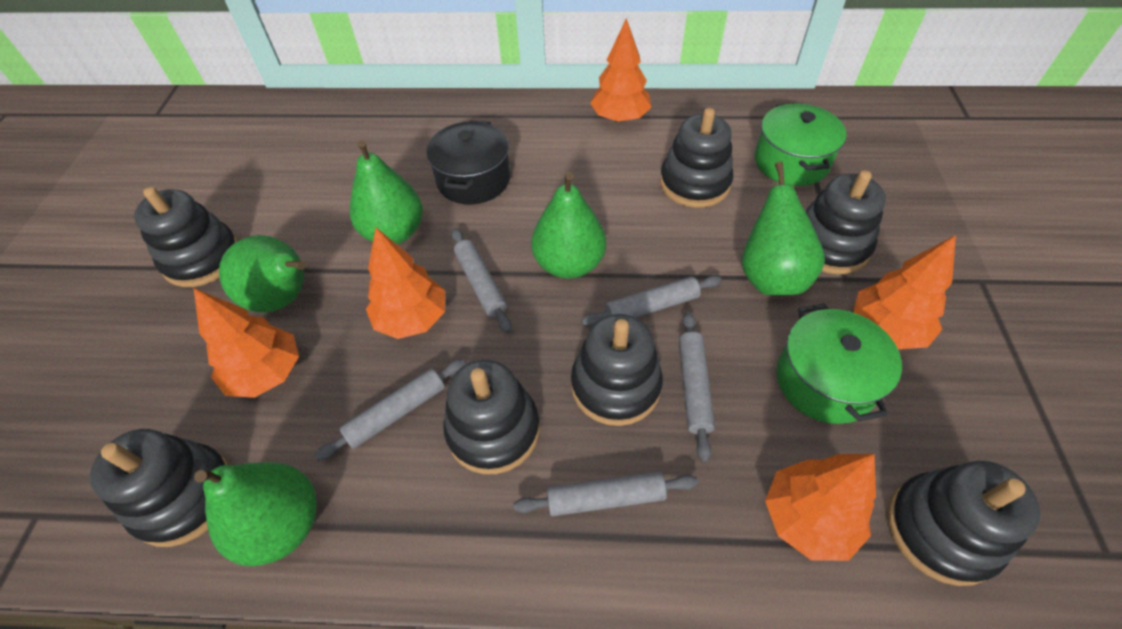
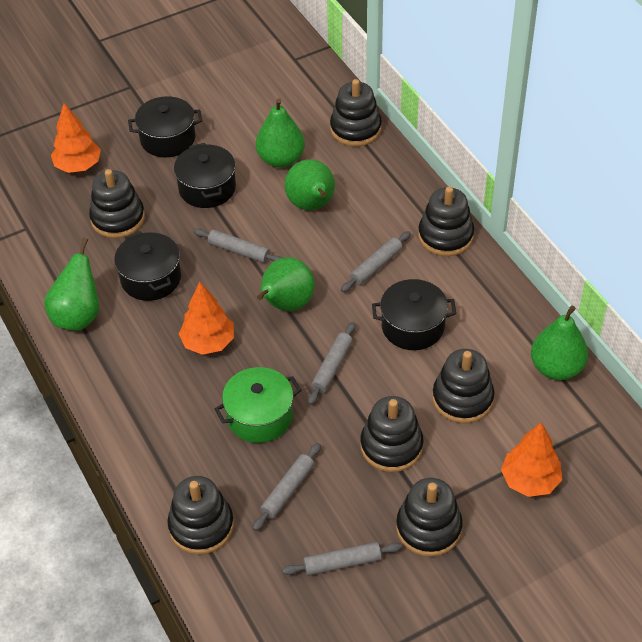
black pot: [427,120,510,205] = 1 -> [114,231,181,301] [128,96,202,157] [174,143,236,208] [372,279,456,350] = 4
green pot: [755,103,846,186] [776,303,902,424] = 2 -> [214,367,301,443] = 1
orange tree: [194,288,299,398] [366,227,445,339] [590,18,652,123] [765,454,876,561] [853,235,956,349] = 5 -> [51,103,101,173] [179,282,234,355] [501,422,562,497] = 3

